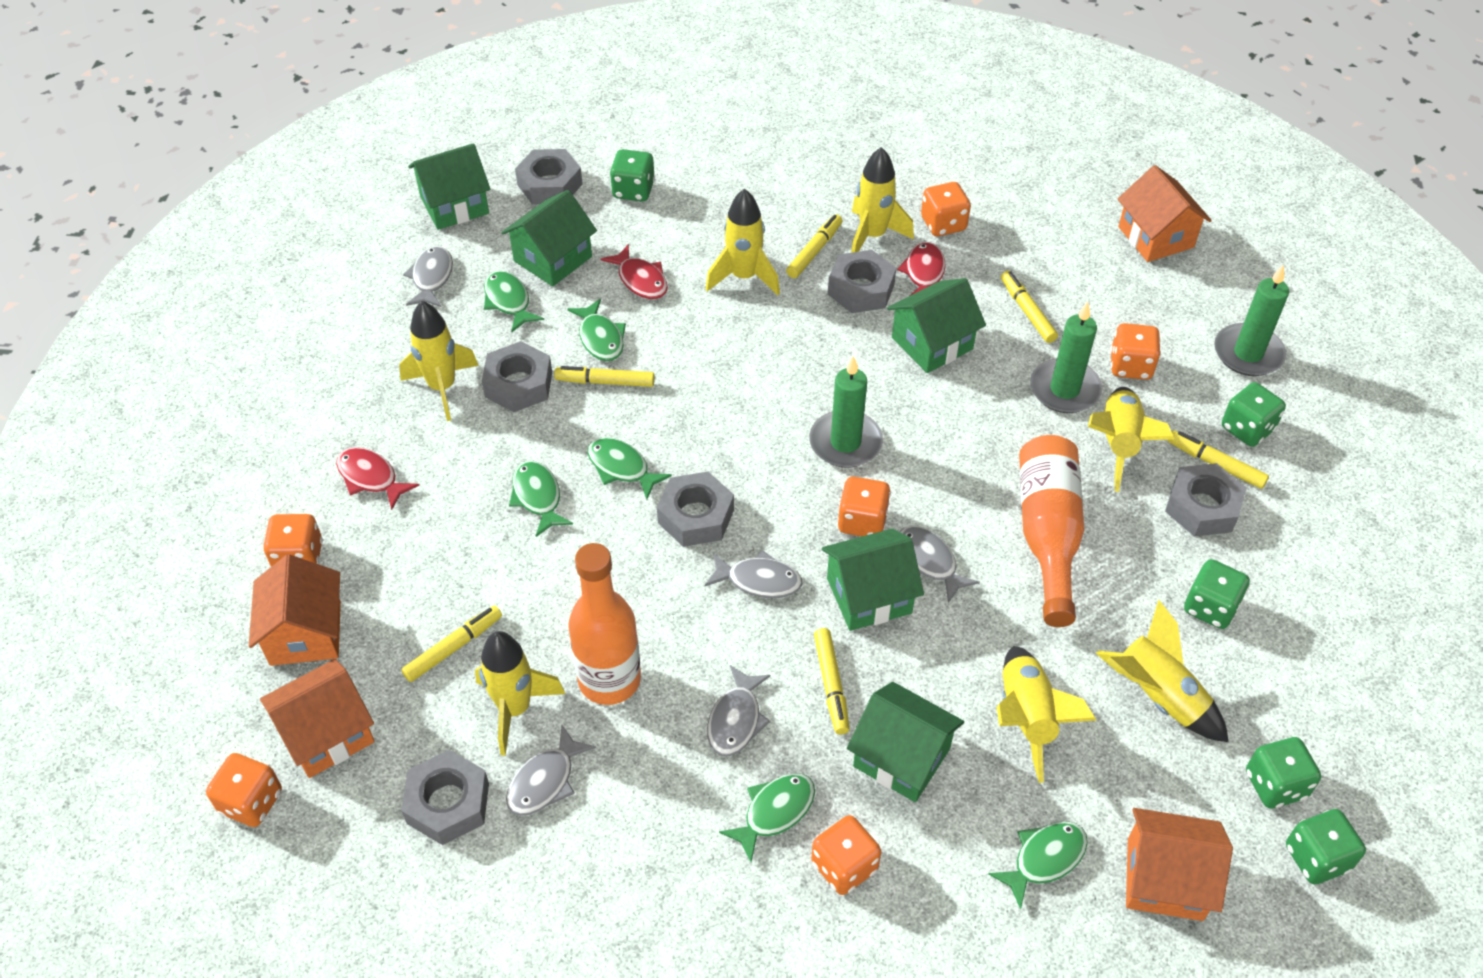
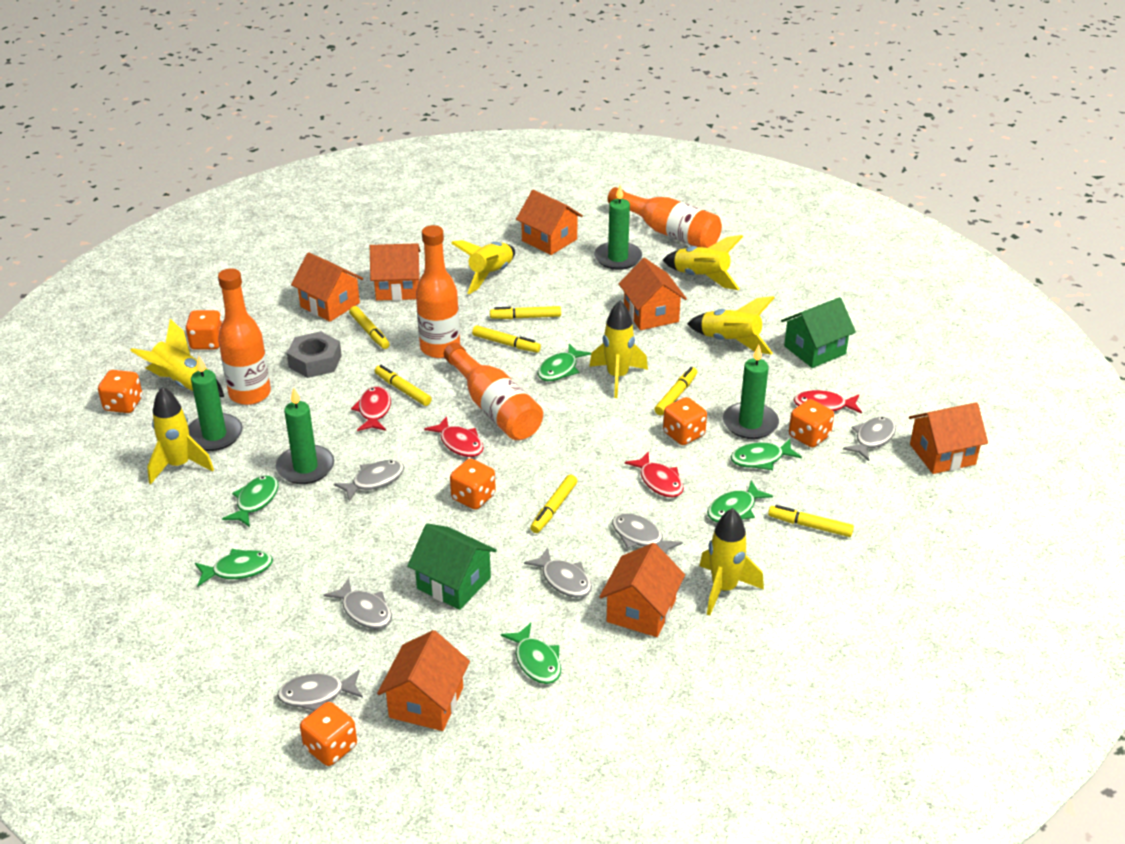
green candle: [809,356,883,468] [1030,302,1102,413] [1214,264,1289,376] = 3 -> [188,356,242,451] [276,387,334,484] [594,185,642,270] [723,345,779,439] = 4
green dice: [610,149,655,201] [1184,559,1250,629] [1222,382,1286,447] [1246,737,1321,808] [1286,809,1366,884] = 5 -> none = 0
green house: [408,143,490,230] [501,190,597,286] [822,528,924,631] [847,682,964,802] [887,278,986,373] = 5 -> [407,523,497,610] [781,297,856,368] = 2
grey fish: [403,246,453,307] [506,725,596,816] [705,550,802,598] [707,665,771,756] [900,526,980,603] = 5 -> [277,670,363,711] [324,578,392,629] [334,460,404,501] [524,547,592,598] [612,513,683,554] [843,417,896,461] = 6
grey nut: [401,750,489,845] [482,341,552,412] [515,149,583,205] [657,472,734,547] [828,250,896,313] [1165,463,1247,536] = 6 -> [287,331,342,378] = 1
orange bottle: [568,543,641,705] [1019,435,1084,627] = 2 -> [218,268,271,405] [416,225,460,358] [444,343,543,440] [607,187,722,248] = 4
orange house: [249,554,341,666] [260,659,374,778] [1118,165,1212,262] [1126,808,1233,921] = 4 -> [291,252,363,322] [370,243,421,301] [377,630,470,731] [516,190,583,255] [599,543,685,637] [619,258,687,330] [909,402,988,474] = 7
red fish: [336,447,419,510] [601,244,668,299] [897,242,946,295] = 3 -> [351,386,391,431] [424,416,484,457] [624,451,684,497] [794,390,862,414] = 4
yellow marker: [401,605,502,682] [554,366,655,387] [786,214,843,278] [814,628,850,735] [1001,271,1058,343] [1167,430,1269,489] = 6 -> [349,306,390,349] [375,365,432,406] [472,325,541,353] [490,306,561,319] [530,475,577,533] [654,367,697,415] [768,505,854,537] = 7

